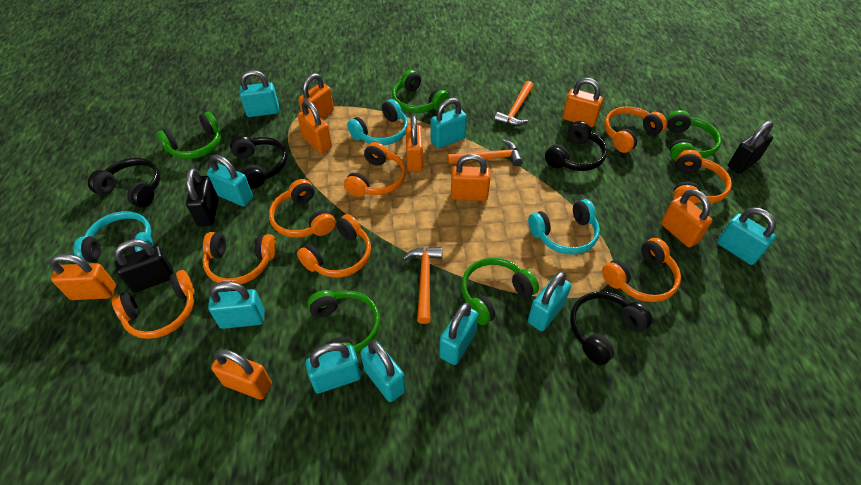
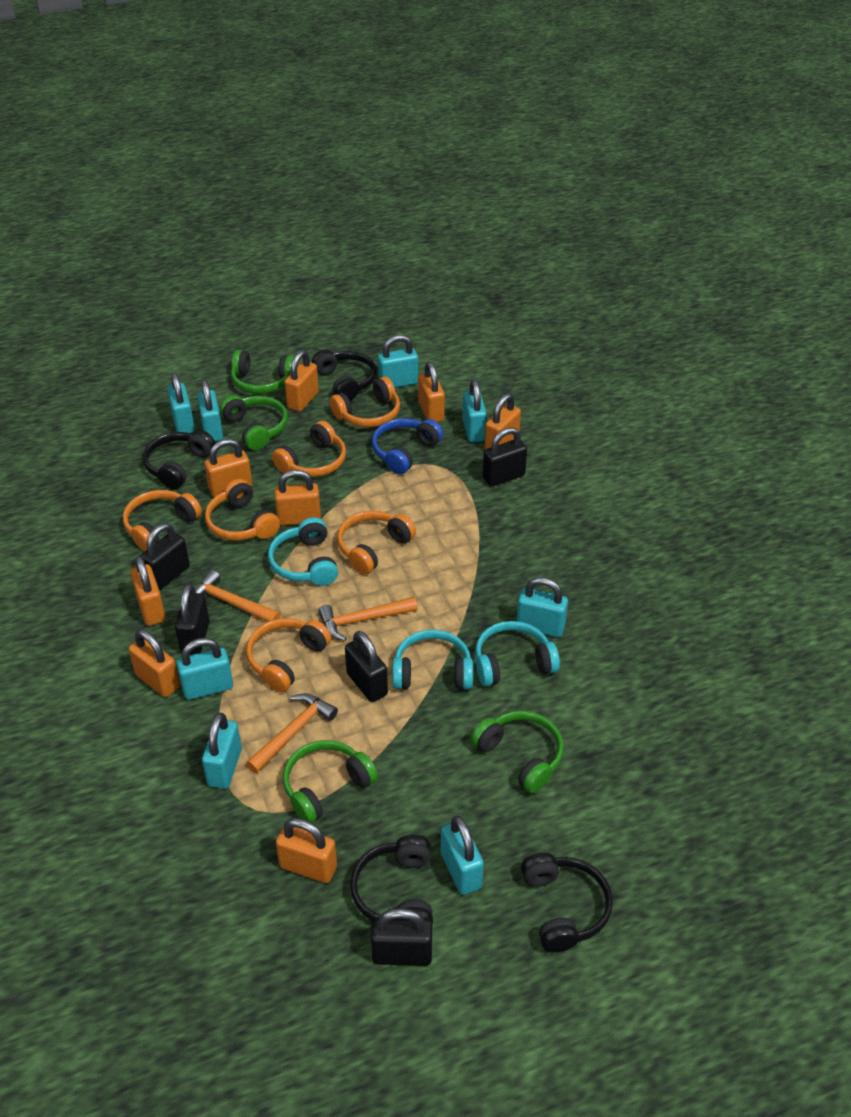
black padlock: [114,239,174,293] [186,168,219,226] [728,121,773,174] = 3 -> [141,523,190,590] [175,584,210,655] [345,631,388,702] [371,908,432,966] [483,427,527,487] = 5
blue headphones: none = 0 -> [372,418,443,475] = 1
green headphones: [156,112,221,159] [307,290,380,353] [392,70,449,113] [461,257,539,325] [667,110,721,161] = 5 -> [220,395,288,450] [231,350,294,394] [283,740,378,823] [471,711,564,794] = 4
orange headphones: [112,270,194,339] [202,232,276,284] [269,179,336,238] [297,214,371,278] [344,142,406,197] [602,238,681,302] [604,107,667,153] [673,150,732,204] = 8 -> [123,490,202,551] [205,479,280,541] [246,618,331,692] [272,421,346,477] [330,376,400,427] [337,511,416,574] = 6
turquoise padlock: [207,154,253,206] [208,282,265,329] [239,70,279,117] [305,343,361,393] [360,340,405,402] [431,98,467,149] [439,303,479,365] [528,271,571,331] [717,207,776,265] = 9 -> [167,373,195,433] [176,638,233,700] [197,379,223,441] [202,713,242,789] [378,335,418,388] [441,816,484,895] [462,379,487,442] [517,577,568,637] = 8

